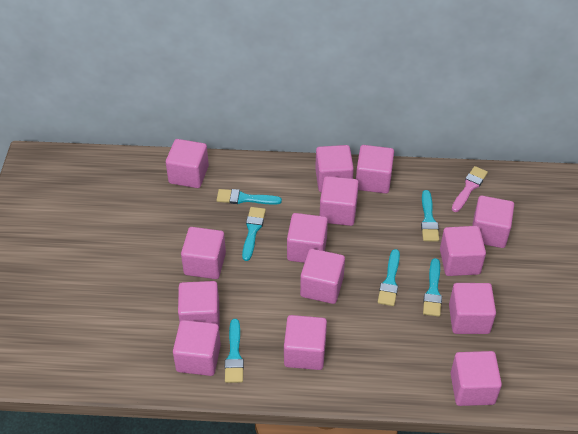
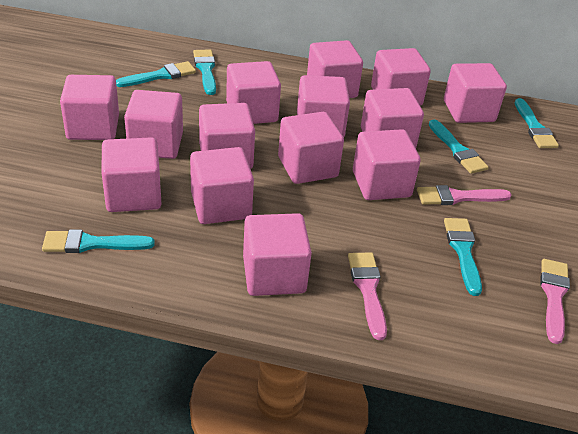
pink brush: [452,166,488,212] = 1 -> [348,252,387,340] [417,185,511,205] [540,259,570,344] = 3

